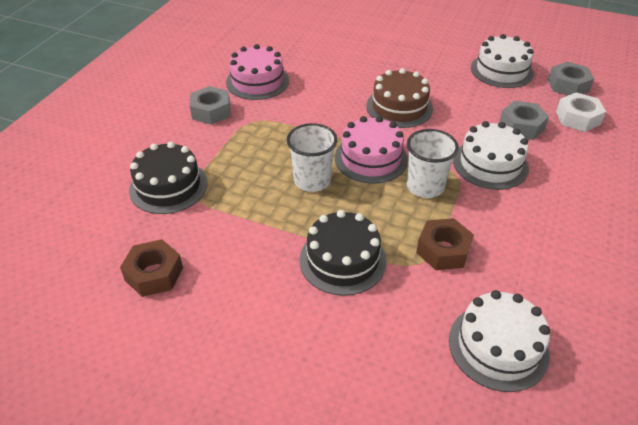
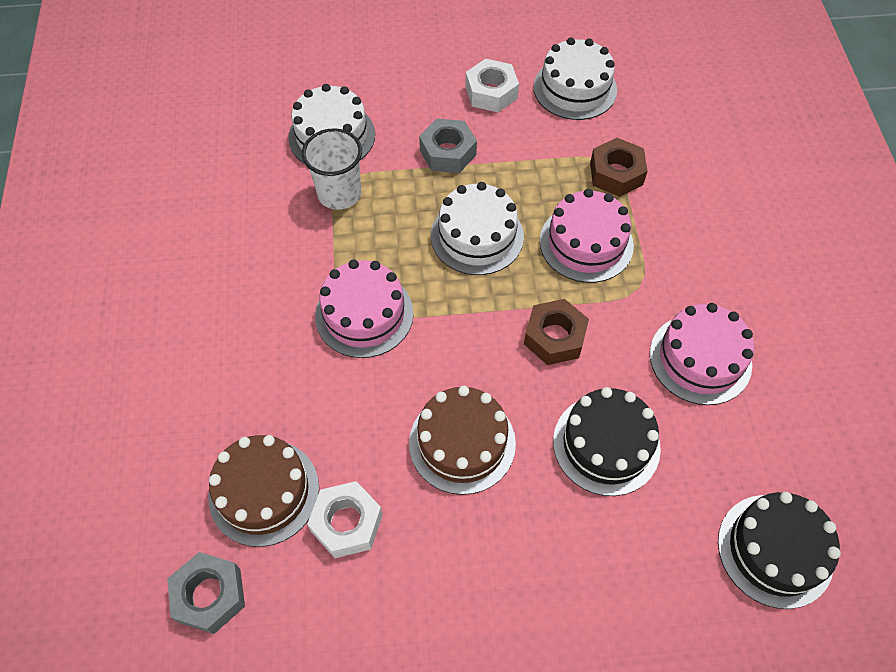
brown cake: [366,68,433,128] = 1 -> [208,435,319,547] [409,386,516,495] = 2
grey nut: [190,86,230,125] [499,101,549,140] [548,62,594,96] = 3 -> [167,552,245,634] [419,119,477,173] = 2
pink cake: [226,44,289,100] [335,116,408,183] = 2 -> [315,260,413,358] [540,189,634,283] [650,303,754,405] = 3
white cup: [287,123,337,192] [407,129,459,198] = 2 -> [302,128,362,210] = 1
white nut: [556,92,606,132] = 1 -> [307,481,383,558] [465,59,519,112] = 2

